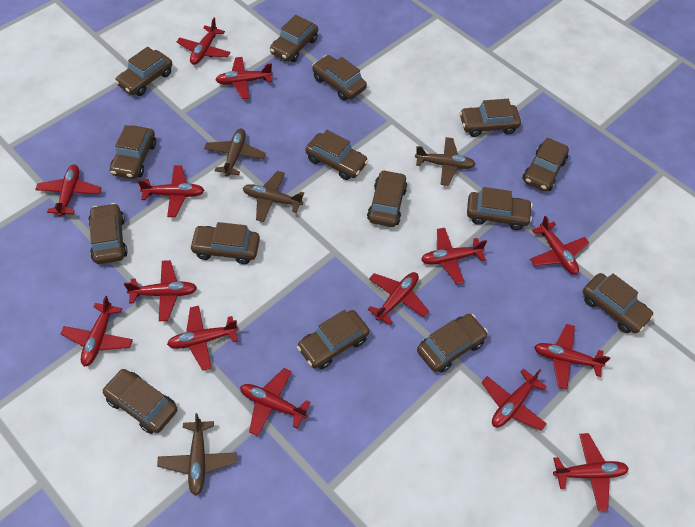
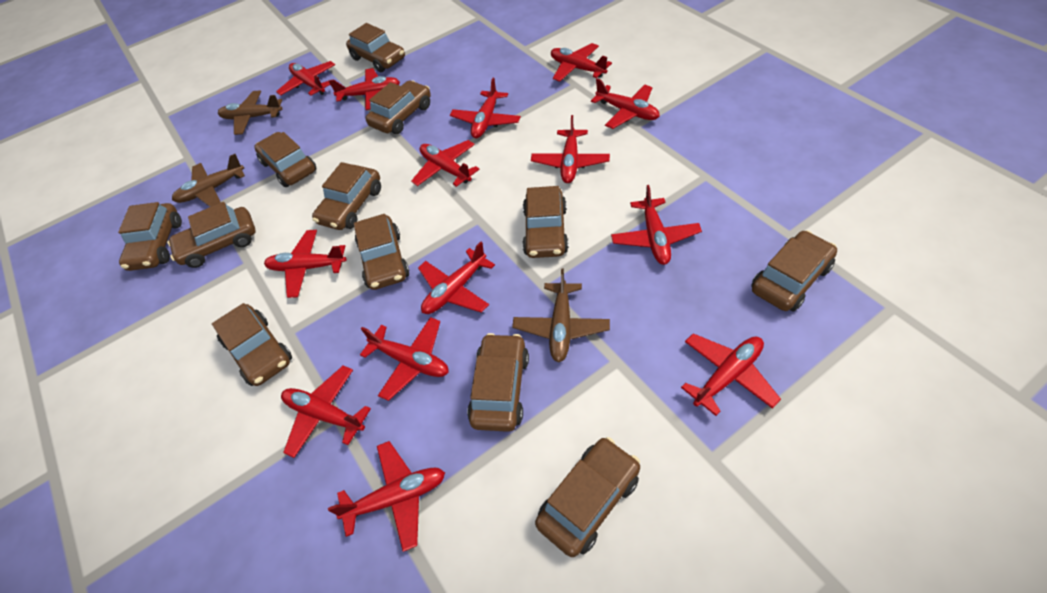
brown car: [88,203,128,264] [102,369,177,434] [110,125,156,179] [115,47,172,96] [189,222,260,264] [270,15,318,62] [297,310,369,369] [305,130,368,180] [312,55,367,101] [367,170,407,227] [417,314,488,373] [460,99,521,137] [467,187,533,230] [523,137,569,191] [583,273,654,333] = 15 -> [118,202,182,271] [167,202,256,268] [212,303,292,386] [254,132,317,187] [312,162,381,230] [346,23,405,72] [354,214,410,290] [366,80,431,134] [467,333,529,432] [522,186,569,258] [535,437,640,557] [751,230,837,312] = 12
brown plane: [157,413,237,496] [204,129,266,176] [243,171,304,222] [415,137,475,186] = 4 -> [172,154,245,207] [218,90,282,135] [512,269,610,362] = 3

